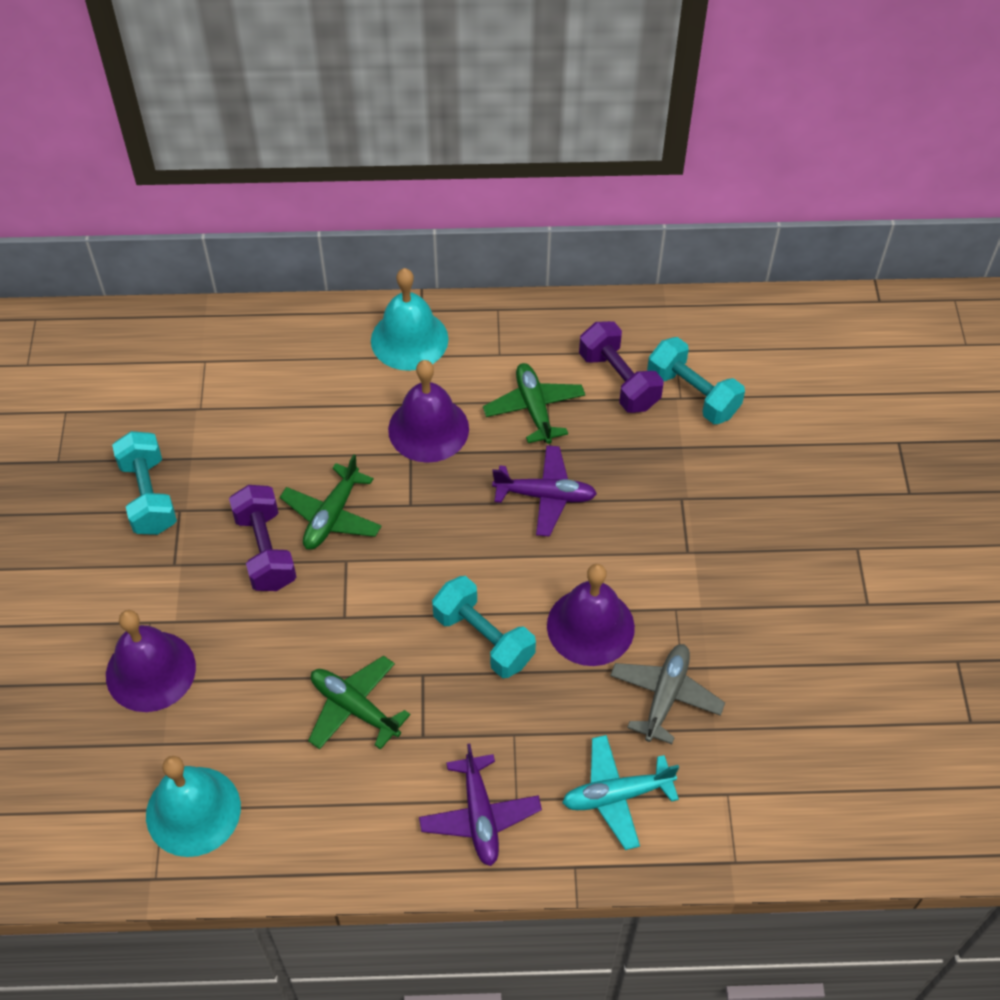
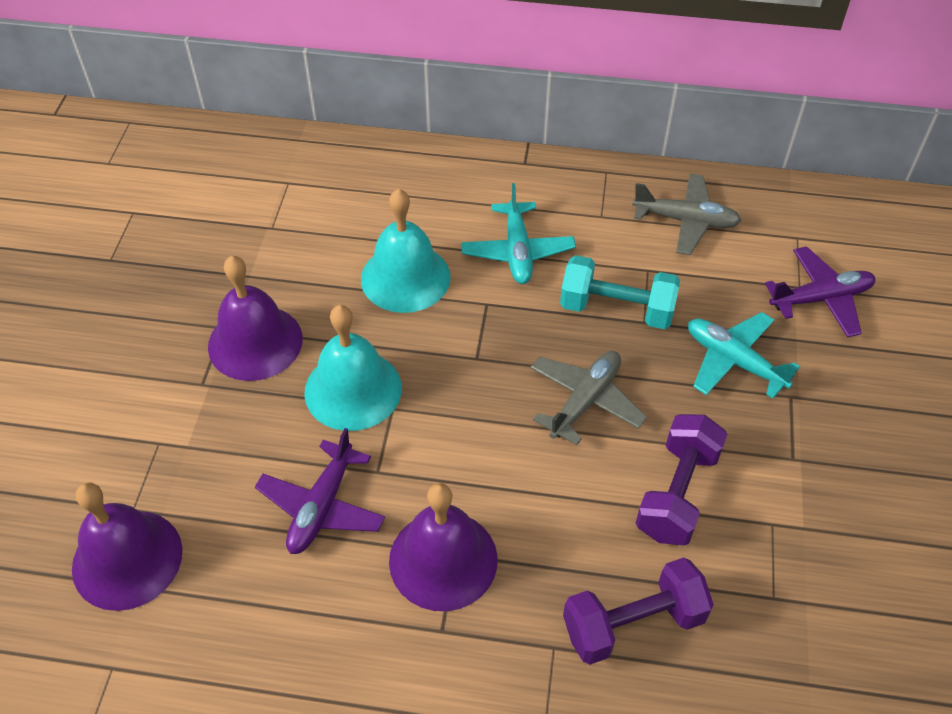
green plane: [280,454,382,550] [308,656,410,750] [483,363,585,444] = 3 -> none = 0
grey plane: [610,644,725,744] = 1 -> [531,351,647,445] [632,174,742,255] = 2
turquoise dumbbell: [112,431,177,535] [432,576,536,678] [647,337,745,424] = 3 -> [560,255,680,329] = 1
turquoise plane: [562,735,679,850] = 1 -> [461,183,576,284] [688,312,800,399] = 2

